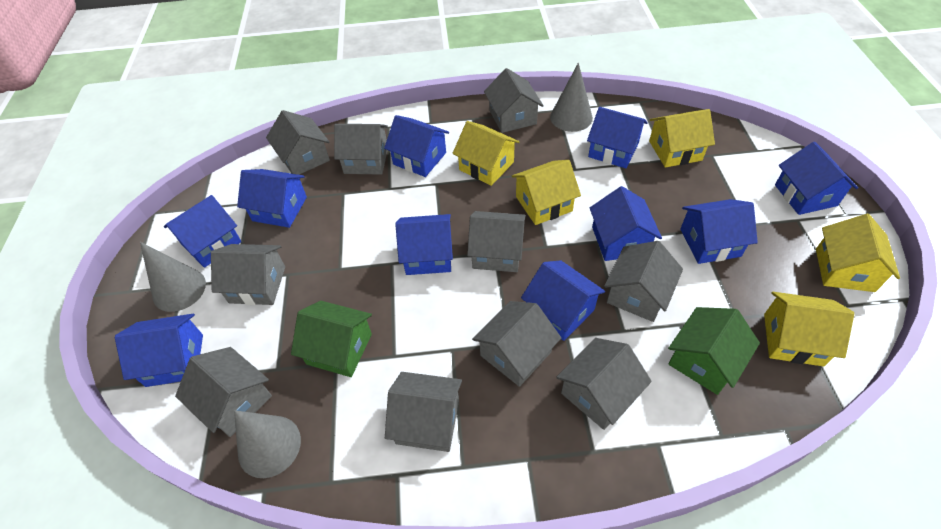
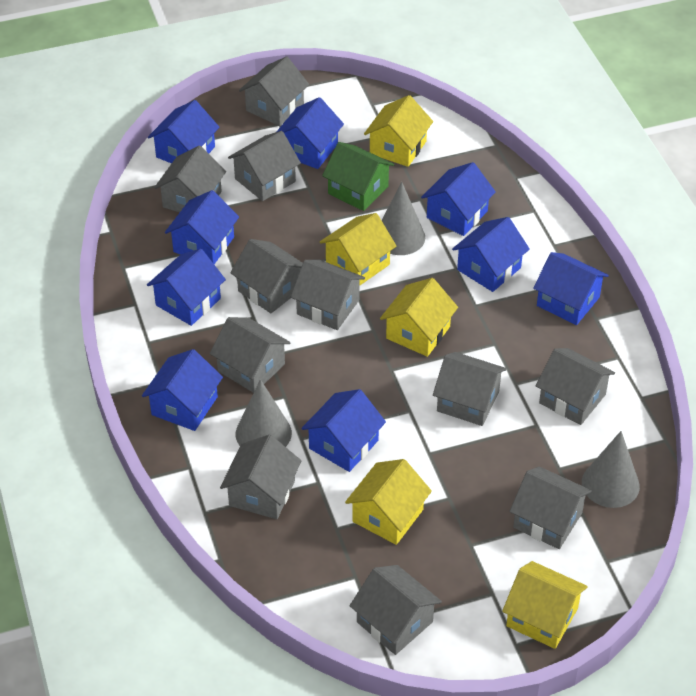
blue house: [115,314,203,387] [164,195,242,268] [237,169,307,228] [384,115,449,177] [395,214,453,275] [521,260,605,341] [587,107,648,168] [590,186,662,261] [680,199,758,264] [775,142,858,215] = 10 -> [142,349,223,431] [147,249,226,326] [148,100,220,164] [165,190,239,264] [277,97,344,169] [301,389,386,472] [421,162,496,236] [452,217,530,292] [533,252,609,325] = 9
green house: [291,301,372,377] [668,307,760,395] = 2 -> [322,142,394,211] = 1
grey house: [175,347,272,437] [211,244,285,305] [266,110,330,175] [334,124,388,175] [385,372,462,452] [467,211,526,272] [472,301,561,387] [484,68,544,133] [556,338,652,430] [604,241,683,322] = 10 -> [154,146,226,212] [210,317,291,393] [220,435,301,519] [228,131,301,201] [230,239,303,313] [239,56,309,126] [291,260,365,330] [350,565,442,655] [433,352,507,426] [509,466,592,549] [536,348,615,425] = 11

